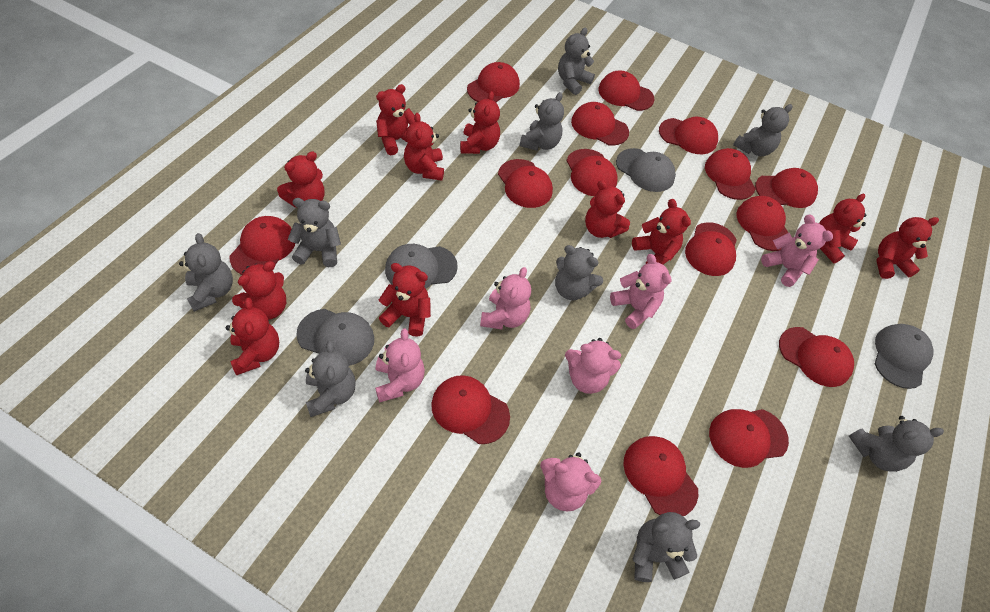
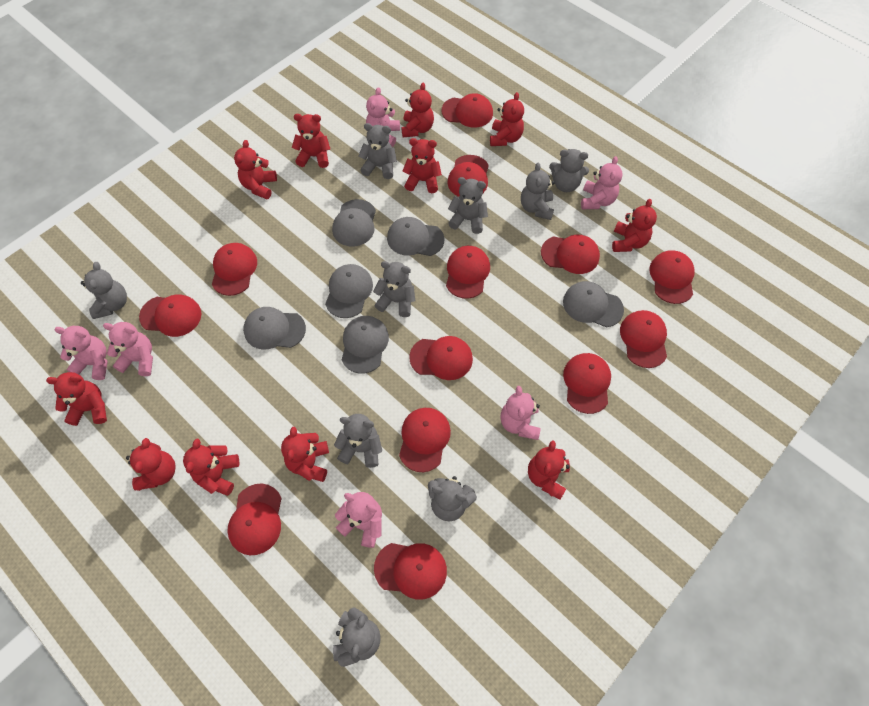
grey cap: [296,309,374,366] [385,244,458,289] [616,148,676,192] [875,324,934,389] = 4 -> [243,307,306,350] [325,264,373,318] [332,199,376,247] [342,316,389,374] [387,217,444,256] [563,281,624,327] = 6
red cap: [230,216,295,275] [431,375,510,444] [467,62,520,102] [498,159,553,208] [567,149,618,196] [571,102,629,146] [598,70,654,111] [624,436,698,516] [659,117,718,154] [685,222,737,276] [705,148,756,200] [709,409,789,468] [737,196,789,251] [755,168,818,208] [779,327,854,387] = 15 -> [139,294,201,337] [212,243,257,296] [228,484,282,555] [374,543,447,600] [399,408,451,472] [409,336,473,380] [442,93,493,127] [446,246,490,299] [447,155,489,197] [541,235,600,274] [563,353,611,414] [620,310,667,368] [649,250,695,304] = 13

